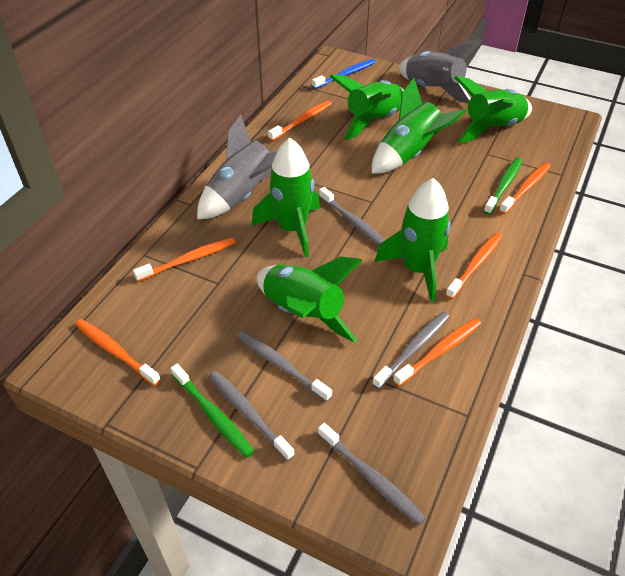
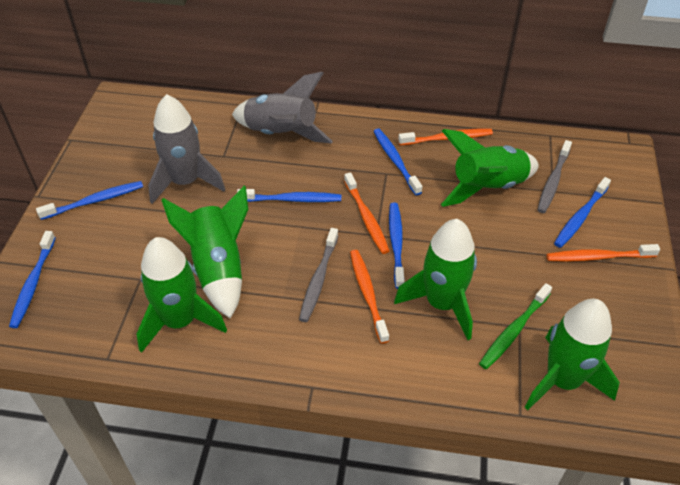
blue toothbrush: [312,59,376,89] = 1 -> [9,231,55,328] [36,181,143,220] [237,189,341,202] [373,129,422,195] [389,203,405,289] [554,177,611,248] = 6
green rocket: [252,138,320,257] [257,256,362,343] [330,74,404,140] [372,78,466,174] [374,178,451,302] [455,76,532,143] = 6 -> [137,237,227,353] [162,186,248,319] [394,219,477,340] [441,129,539,207] [525,299,620,410] = 5
green toothbrush: [171,364,254,458] [484,158,523,215] = 2 -> [479,283,552,369] = 1
grey toothbrush: [209,371,295,461] [237,330,332,402] [318,423,426,525] [319,187,385,245] [372,312,449,389] = 5 -> [299,228,338,322] [537,140,572,213] = 2
orange toothbrush: [75,319,161,386] [133,238,235,282] [268,101,332,141] [393,318,481,386] [446,233,503,299] [499,162,551,214] = 6 -> [344,172,390,254] [350,250,389,344] [398,129,493,145] [546,244,660,262] = 4

